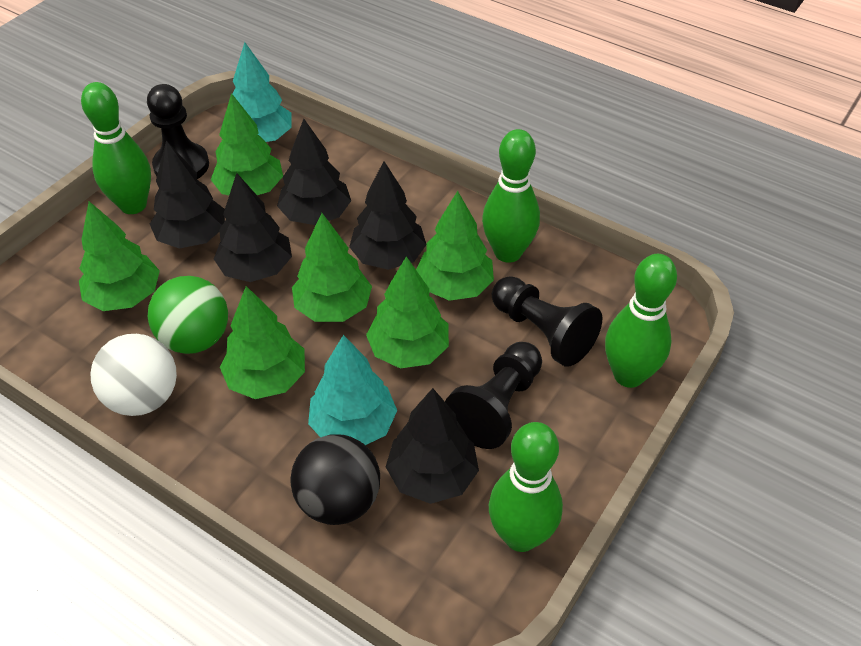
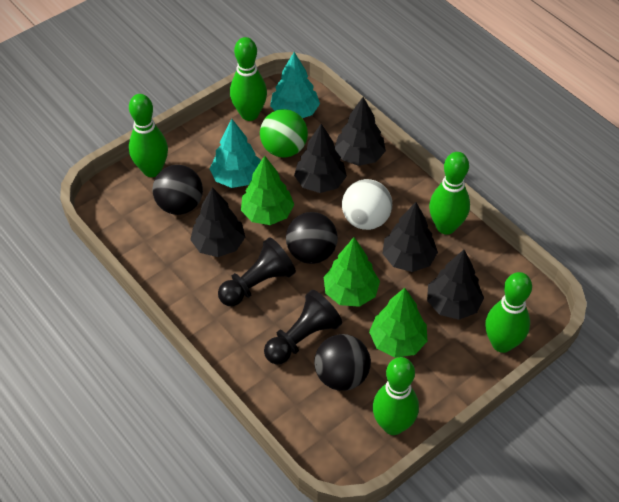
black ball: [291,435,380,525] = 1 -> [152,165,203,215] [286,212,338,264] [314,334,371,391] = 3
black pawn: [147,84,209,179] [445,342,542,449] [492,276,602,367] = 3 -> [218,238,296,306] [264,290,342,365] = 2
green bowling pin: [81,82,151,214] [482,129,540,263] [489,422,563,552] [605,254,677,388] = 4 -> [129,94,168,177] [230,37,267,121] [373,357,419,435] [429,152,470,235] [485,272,532,353] = 5
green tree: [79,201,160,311] [211,93,283,195] [220,286,305,399] [292,213,372,322] [366,256,449,369] [416,191,494,301] = 6 -> [241,156,294,225] [324,237,380,307] [369,288,428,358] = 3

